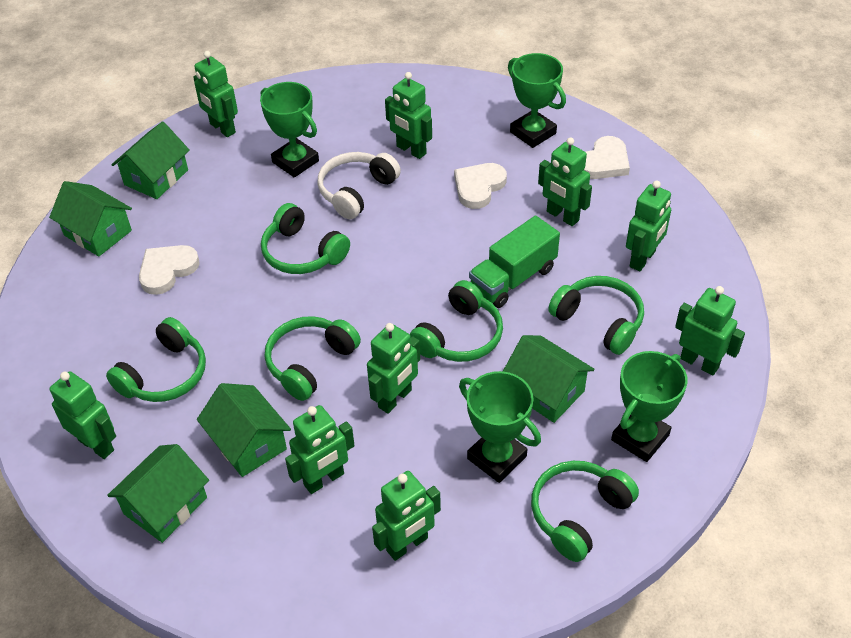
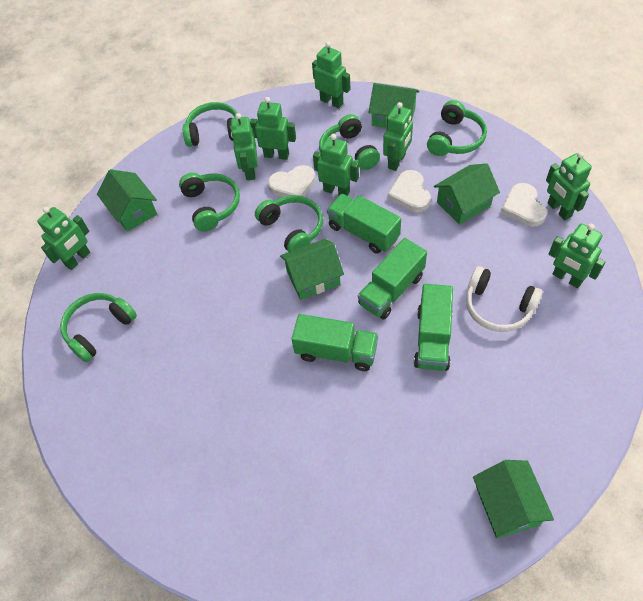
green robot: [49,371,116,459] [193,51,238,137] [285,405,355,494] [367,323,420,414] [372,471,441,561] [385,72,432,159] [538,137,592,226] [626,180,671,271] [675,286,745,376] = 9 -> [37,207,90,270] [231,113,258,180] [250,97,296,160] [312,42,350,108] [313,134,359,196] [383,102,413,171] [546,152,592,220] [549,224,605,288] = 8
green trophy: [260,82,319,178] [459,371,541,483] [508,53,566,148] [611,351,688,462] = 4 -> none = 0
green truck: [469,216,560,308] = 1 -> [292,314,378,371] [327,194,401,254] [358,238,427,319] [414,284,453,371] = 4

